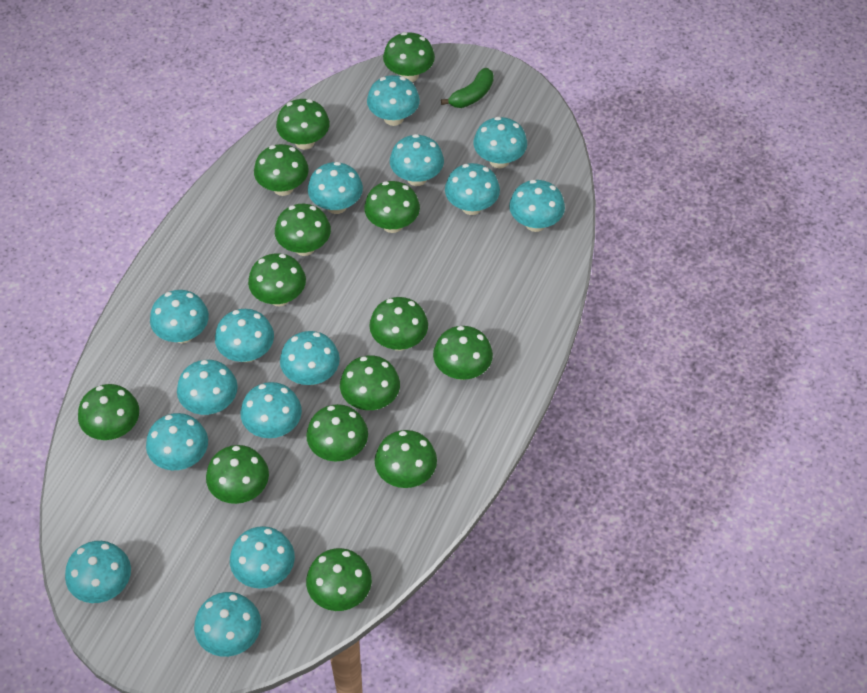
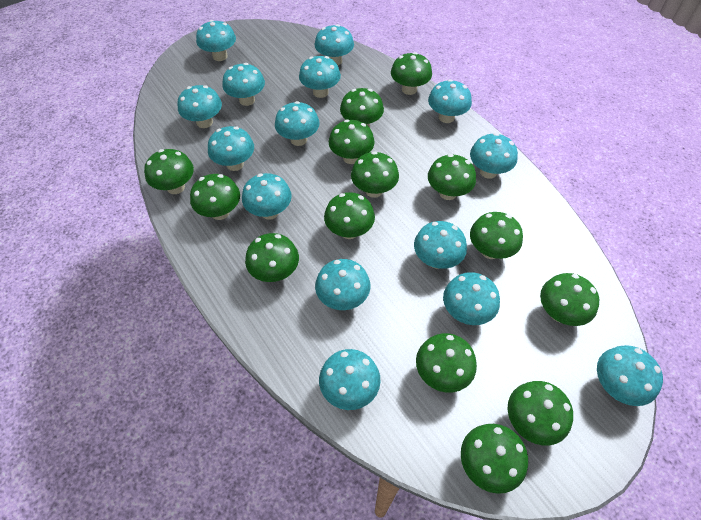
green banana: [441,68,494,108] = 1 -> none = 0

